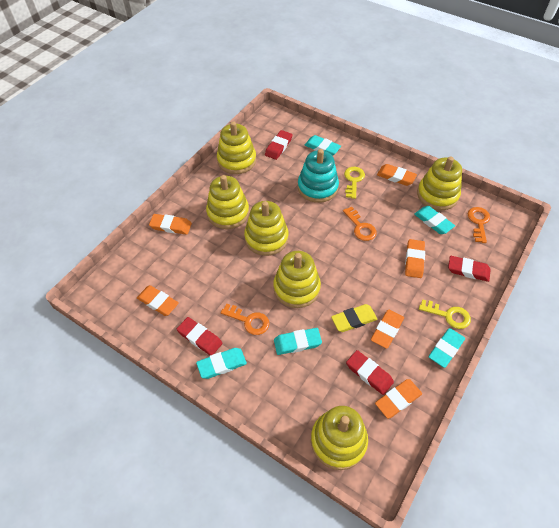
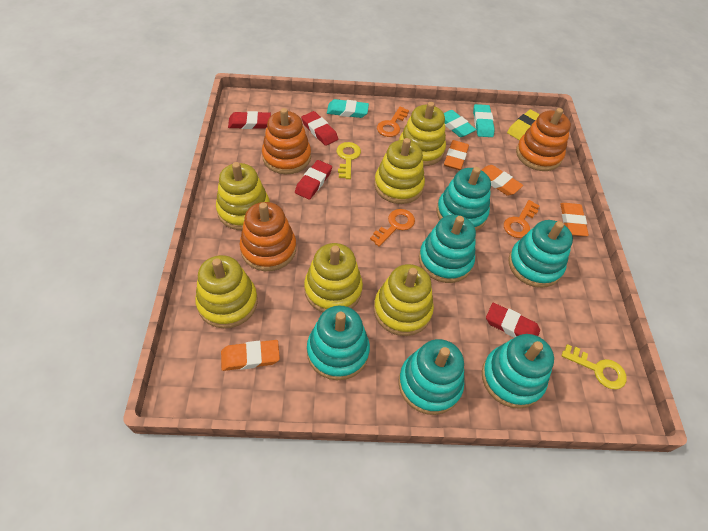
orange eraser: [137,285,179,316] [149,214,192,235] [371,309,404,349] [375,379,422,419] [377,164,417,186] [405,239,425,278] = 6 -> [221,340,280,371] [444,140,469,170] [481,165,523,196] [560,203,589,236] = 4
orange stacking toy: none = 0 -> [240,202,296,271] [262,108,311,174] [516,108,571,171] = 3
turquoise eraser: [196,348,247,379] [274,328,322,355] [304,135,341,156] [414,206,455,234] [428,328,465,368] = 5 -> [327,99,369,118] [444,110,476,137] [473,104,495,137] = 3
turquoise stacking toy: [298,149,339,203] = 1 -> [307,306,370,381] [399,339,464,415] [419,215,476,283] [436,167,491,231] [482,334,554,409] [508,220,573,288] = 6

